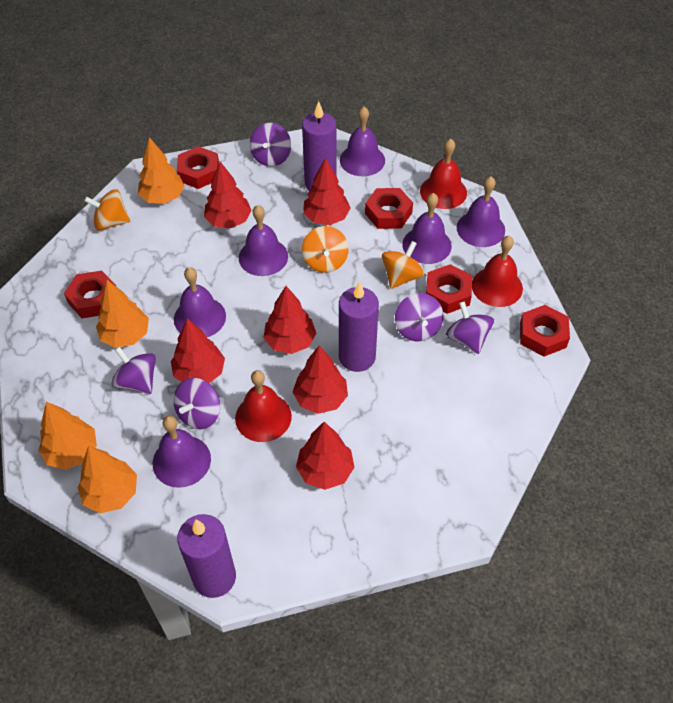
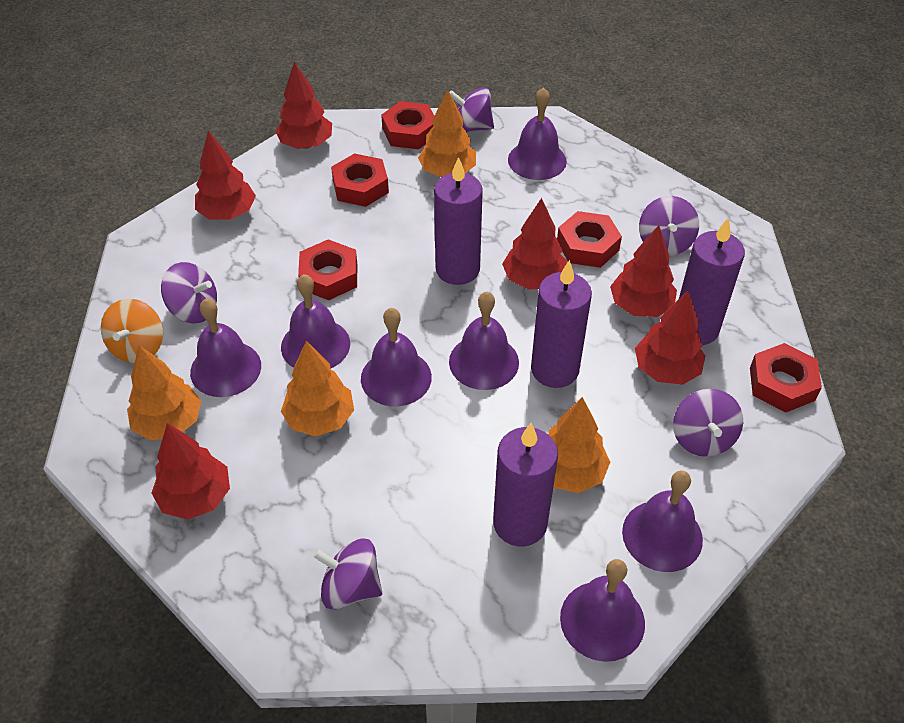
orange spinning top: [84,189,130,231] [302,226,349,273] [382,241,424,289] = 3 -> [101,299,163,363] = 1
purple bell: [153,416,211,488] [174,267,226,337] [239,205,288,276] [340,106,385,176] [402,193,452,264] [457,176,505,247] = 6 -> [190,299,261,397] [281,274,350,368] [361,308,432,406] [449,292,519,390] [508,87,567,180] [560,559,645,662] [622,471,703,572] = 7
purple candle: [177,514,236,598] [302,101,337,191] [339,281,379,372] = 3 -> [434,157,483,285] [493,423,558,546] [531,260,592,388] [679,218,745,345] = 4
red bell: [235,370,292,442] [420,138,467,209] [472,236,523,307] = 3 -> none = 0

